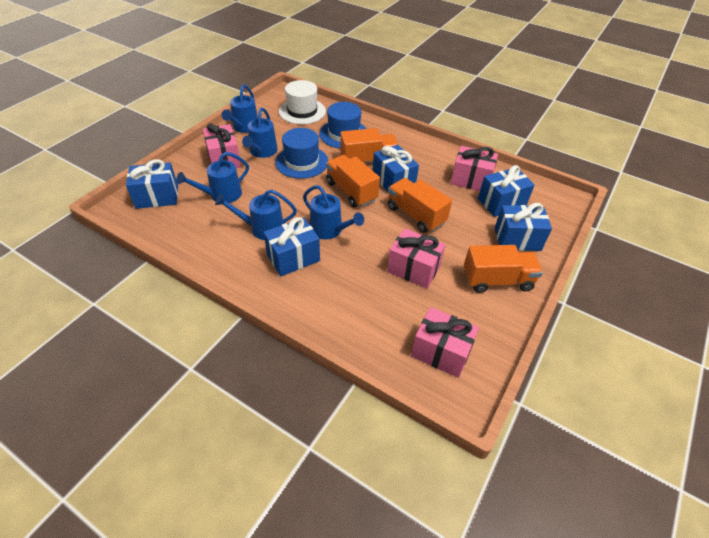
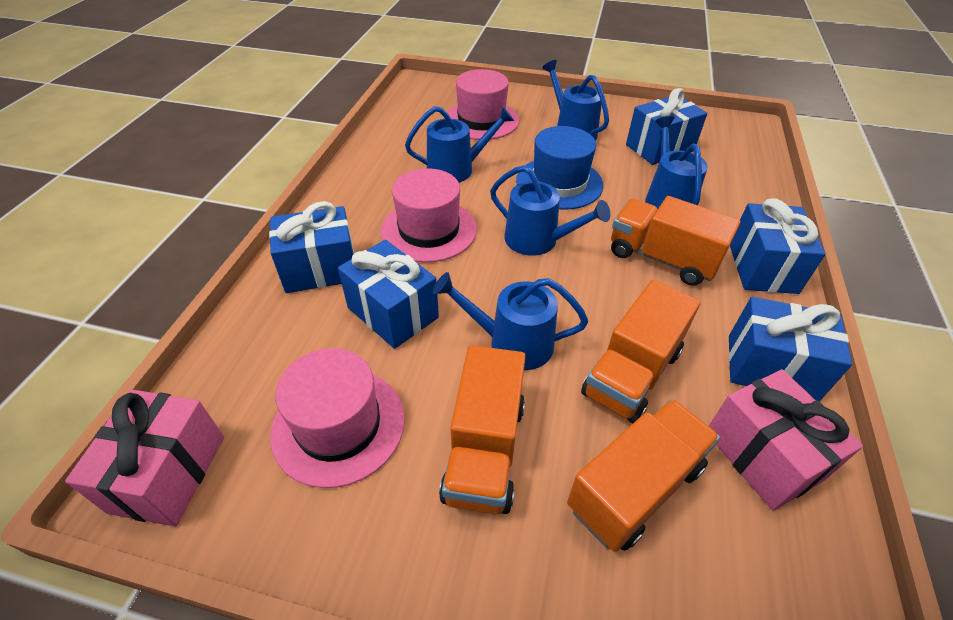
blue hat: [275,128,328,179] [319,102,366,148] = 2 -> [516,126,603,210] = 1
pink gift: [203,123,241,168] [387,228,446,289] [411,307,479,378] [450,146,498,191] = 4 -> [65,389,224,527] [709,369,863,510] = 2
pink hat: none = 0 -> [270,348,405,488] [381,168,477,262] [444,69,519,140] = 3
white hat: [279,80,326,124] = 1 -> none = 0

